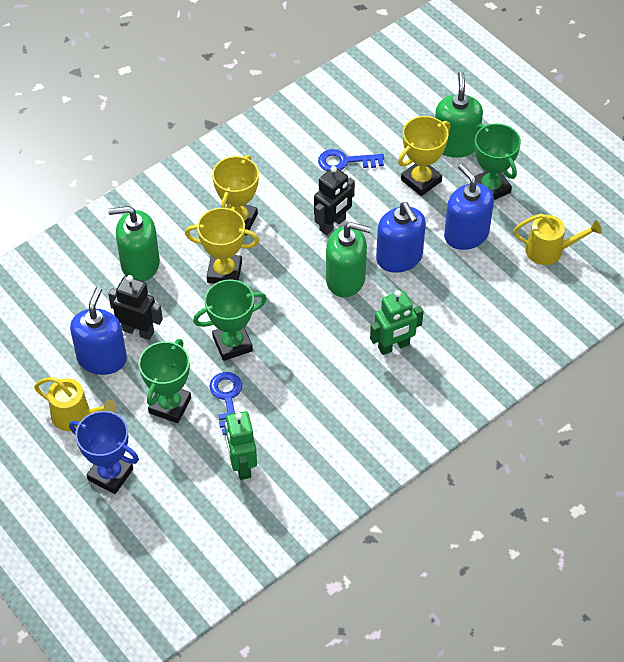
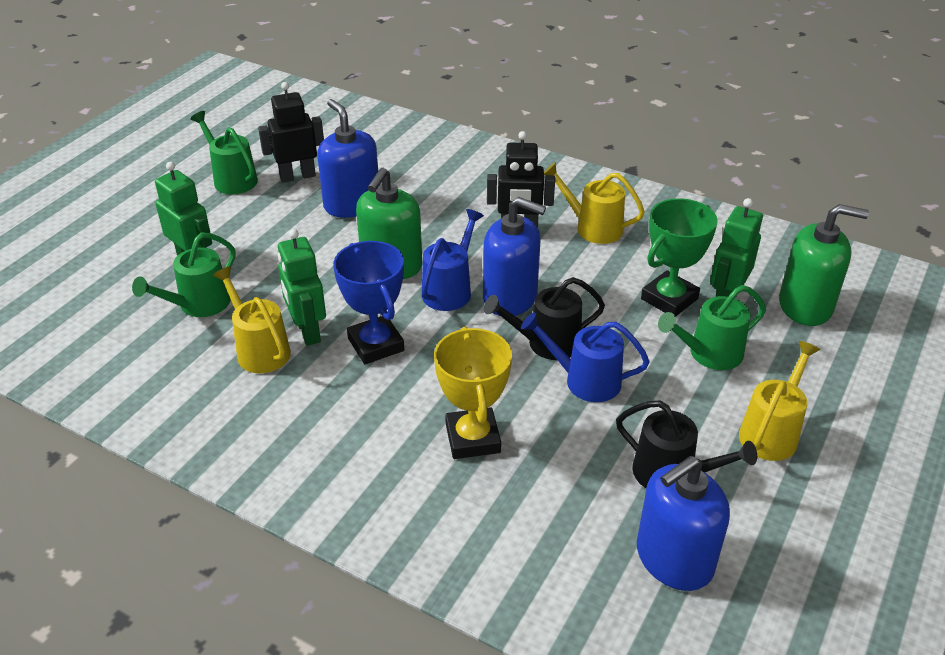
black watering can: none = 0 -> [484,277,605,360] [616,400,757,488] = 2
blue key: [209,372,242,435] [318,149,384,171] = 2 -> none = 0
blue watering can: none = 0 -> [422,209,484,311] [521,312,650,402] = 2
green robot: [225,411,257,480] [370,290,424,355] = 2 -> [155,162,212,256] [278,229,326,346] [710,198,763,298] = 3
green soap dispenser: [108,206,160,281] [326,222,371,297] [435,71,483,158] = 3 -> [356,168,422,279] [779,204,869,326] = 2
green trophy: [138,339,191,423] [193,280,267,361] [474,124,521,200] = 3 -> [641,198,718,317] = 1
green watering can: none = 0 -> [132,233,235,317] [190,111,258,194] [658,285,766,370] = 3
yellow trophy: [185,208,259,284] [212,155,259,236] [398,116,451,196] = 3 -> [434,327,512,459] = 1
yellow watering can: [34,377,117,431] [513,214,602,265] = 2 -> [213,266,291,373] [544,162,645,244] [739,341,820,461] = 3

